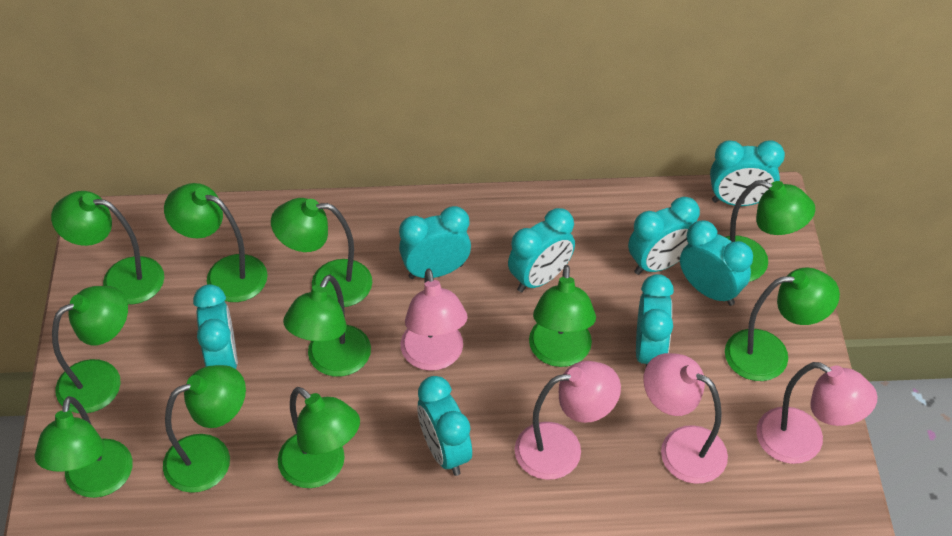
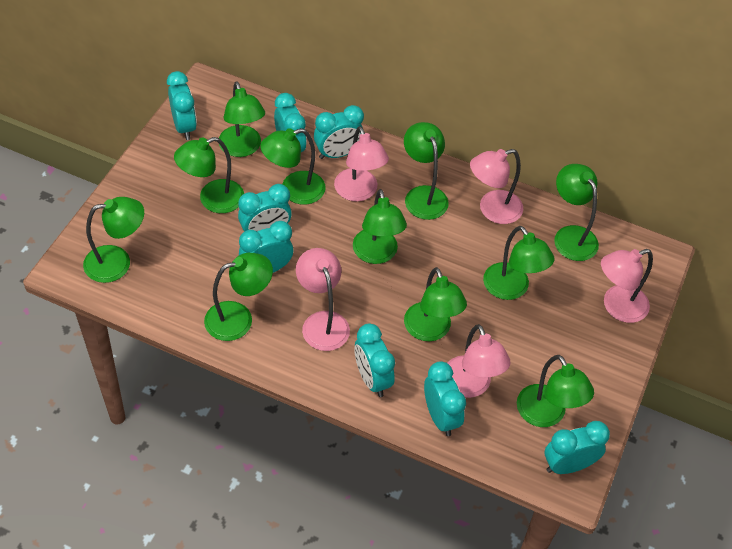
pink lamp: [400,268,468,371] [515,361,621,480] [643,353,728,484] [756,362,878,464] = 4 -> [296,248,350,351] [334,126,389,201] [447,324,511,398] [470,149,523,224] [601,249,653,323] = 5

